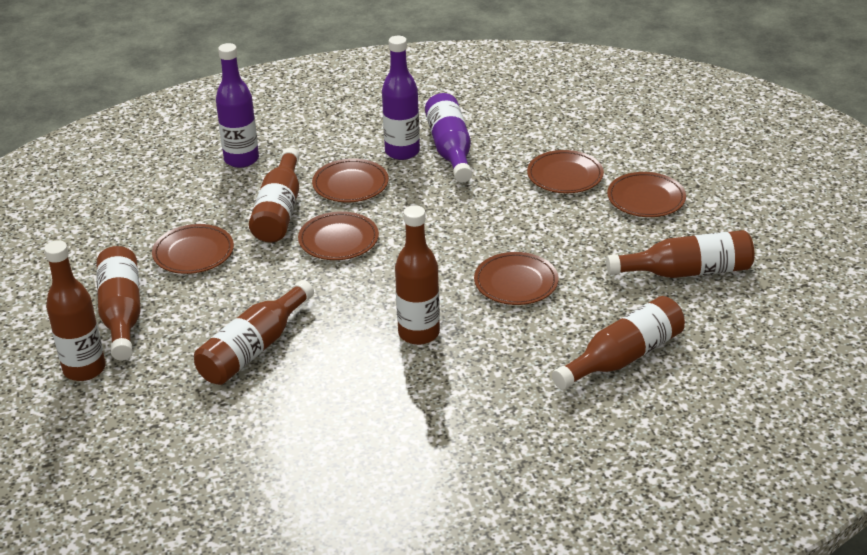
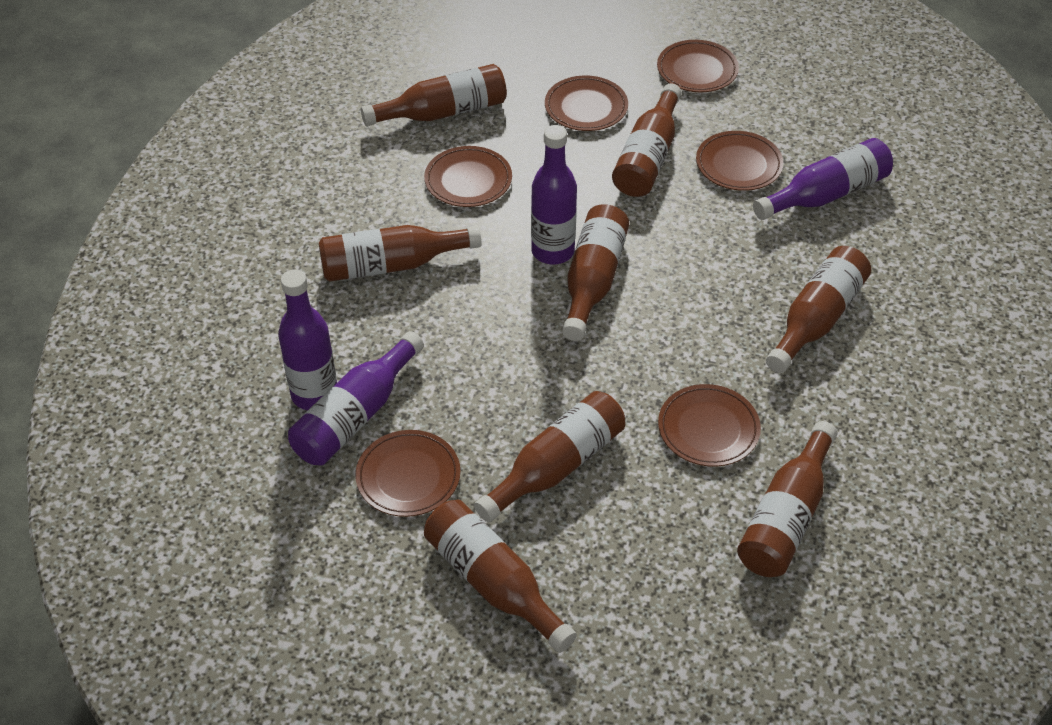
brown bottle: [44,240,105,381] [96,246,141,361] [194,280,314,385] [249,147,300,242] [395,205,440,345] [552,296,685,390] [606,230,755,278] = 7 -> [319,225,482,282] [361,64,507,126] [424,500,577,653] [474,391,625,522] [562,204,629,341] [612,84,682,197] [737,421,838,577] [766,246,871,373] = 8
purple bottle: [216,43,259,168] [382,36,420,160] [425,93,472,182] = 3 -> [278,269,337,410] [288,331,424,465] [531,125,577,264] [753,138,893,220] = 4

